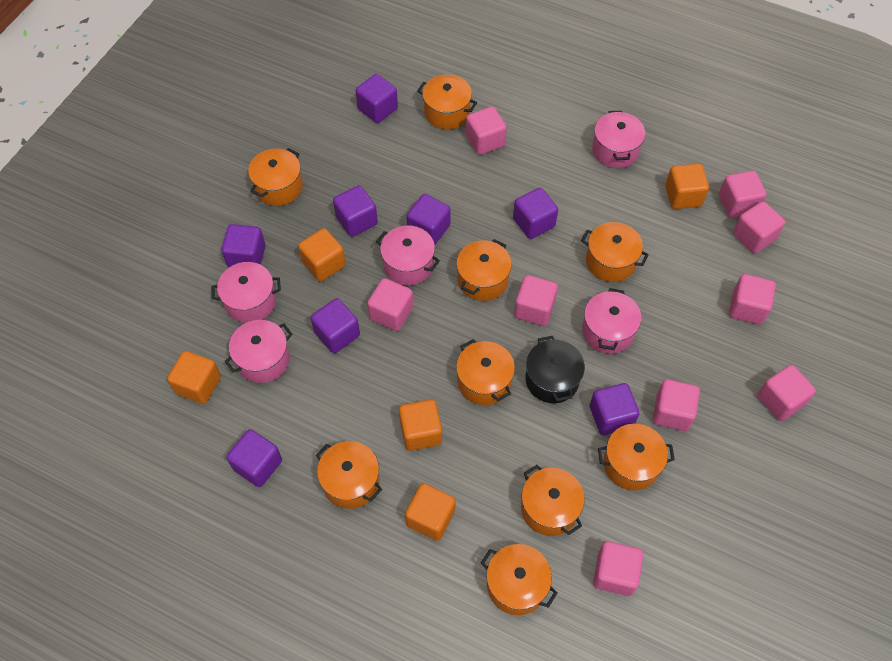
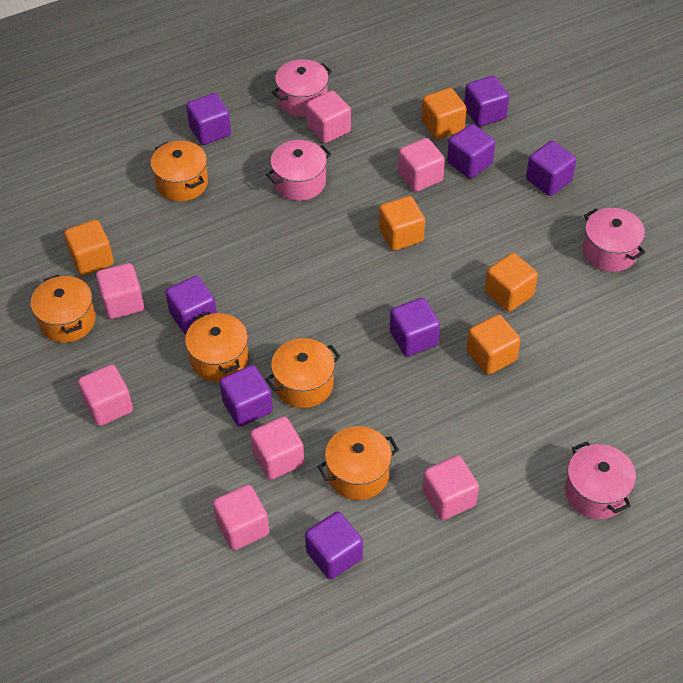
black pot: [525,336,585,403] = 1 -> none = 0
orange pot: [248,148,303,206] [316,441,382,509] [417,75,477,129] [456,239,512,301] [456,339,515,405] [481,544,557,615] [521,465,585,536] [581,222,649,282] [598,424,675,490] = 9 -> [31,274,96,343] [150,141,208,202] [185,312,249,382] [265,338,341,408] [317,426,399,500] = 5
pink cube: [367,278,413,331] [466,106,507,155] [514,275,558,326] [593,541,643,596] [653,379,700,431] [719,171,766,218] [729,274,776,325] [733,201,785,253] [757,365,816,421] = 9 -> [78,364,133,426] [96,263,144,319] [213,485,269,550] [250,416,304,480] [306,91,351,143] [398,138,445,192] [423,456,479,520] = 7
pink pot: [211,262,281,323] [224,320,292,383] [376,225,440,285] [582,288,641,354] [592,111,645,168] = 5 -> [266,140,331,201] [272,59,332,117] [565,441,636,519] [583,208,645,272] = 4

